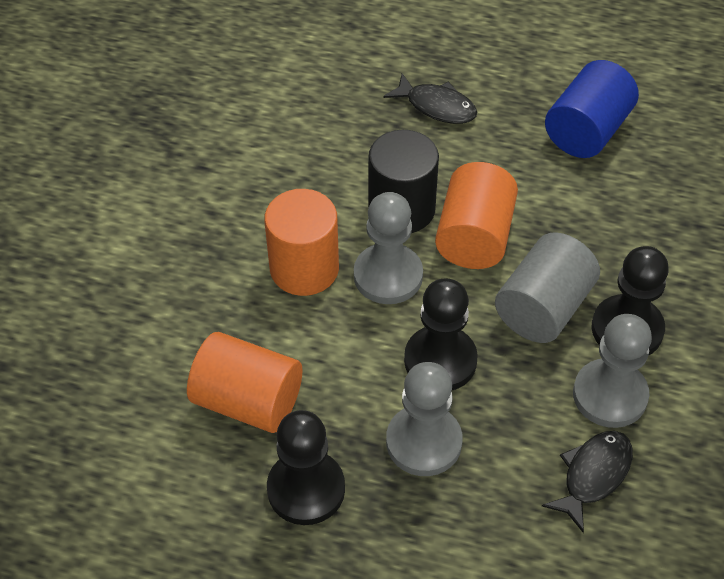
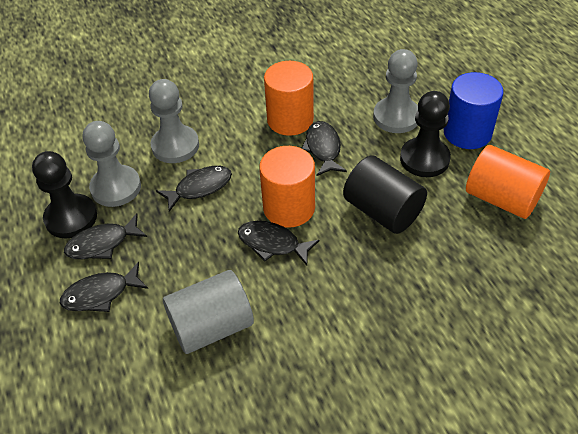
black fish: [383,73,477,124] [542,431,633,533] = 2 -> [60,262,148,312] [64,213,147,259] [156,166,232,212] [238,221,320,266] [302,121,347,176] = 5
black pawn: [267,410,345,525] [404,278,478,390] [591,246,669,356] = 3 -> [32,151,97,238] [400,91,451,177] = 2

